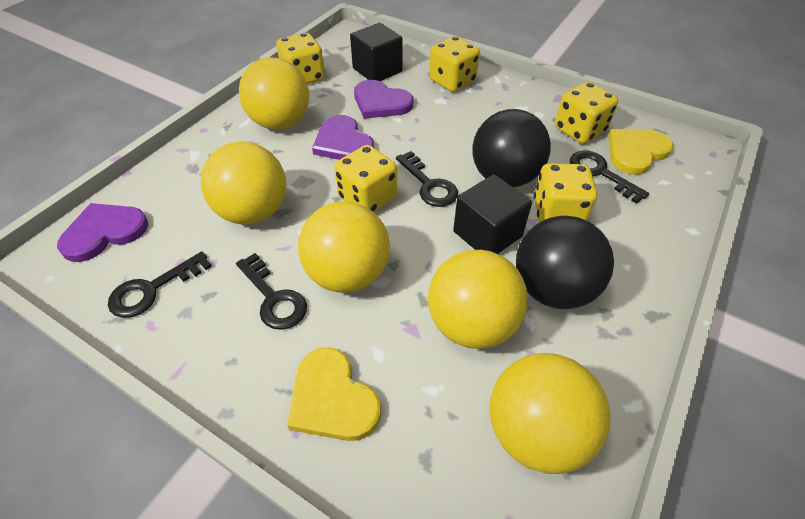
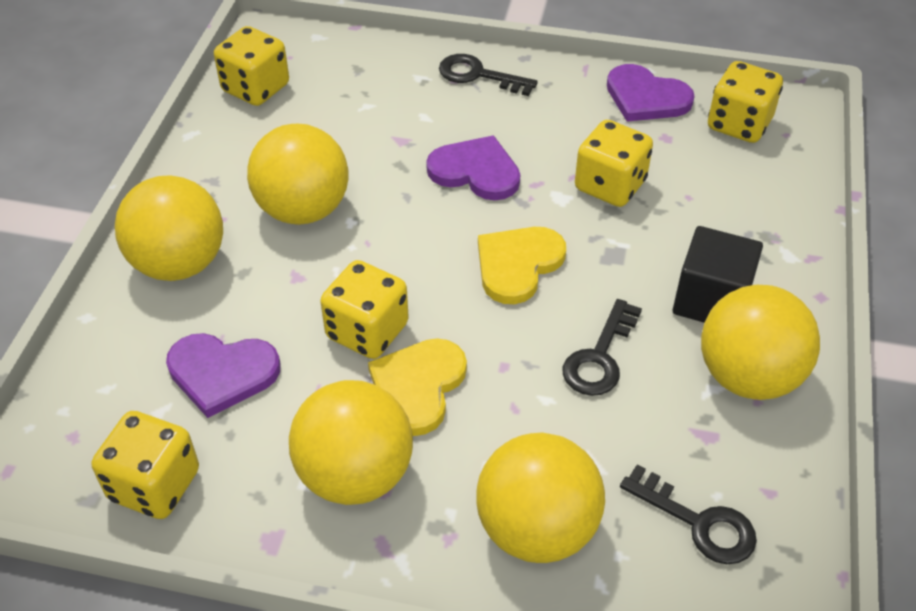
black ball: [472,109,551,187] [516,216,614,309] = 2 -> none = 0
black cube: [350,23,403,81] [453,174,532,254] = 2 -> [673,226,763,323] = 1
black key: [108,251,212,318] [236,253,307,330] [396,151,458,207] [570,151,649,204] = 4 -> [439,54,538,96] [563,299,642,396] [620,465,757,564] = 3

